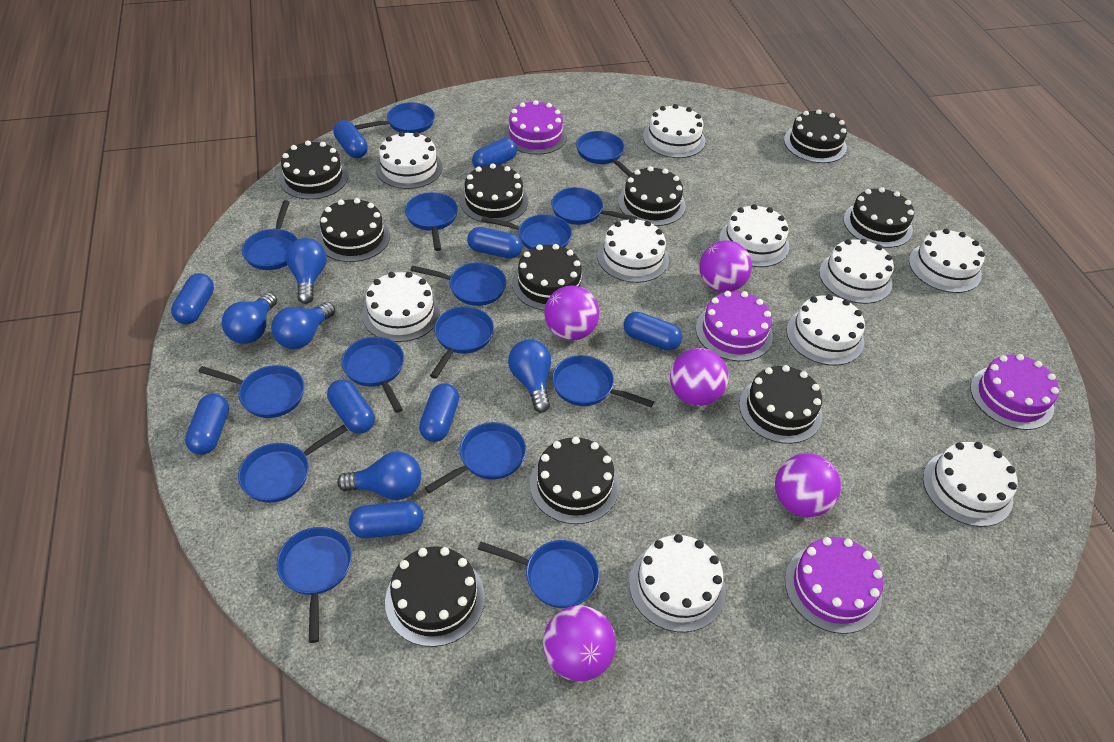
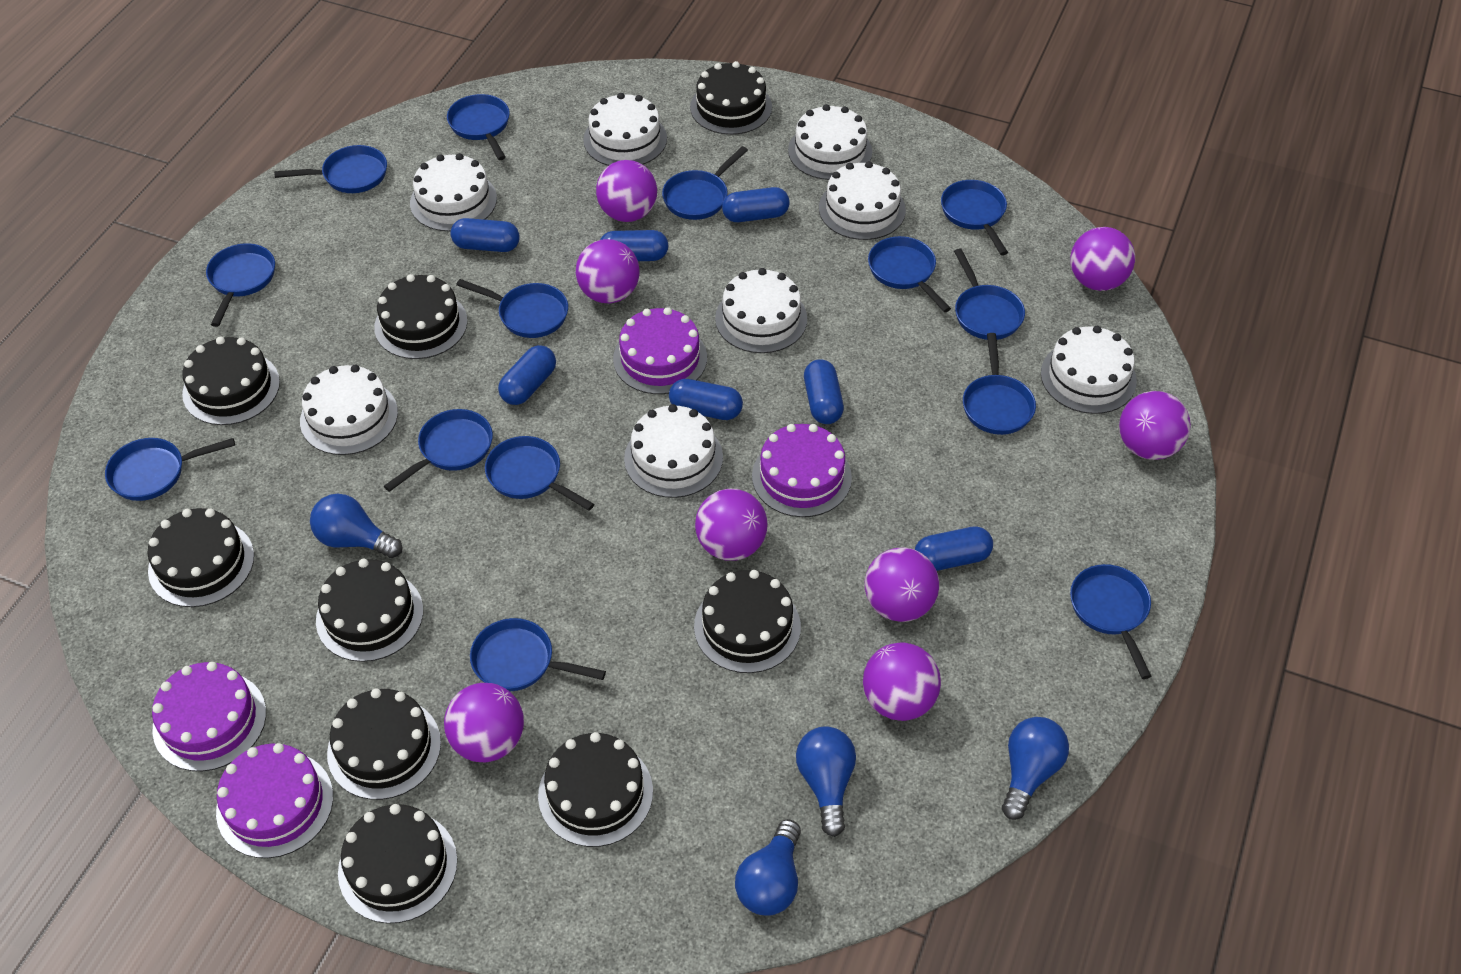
black cake: [279,141,348,199] [317,198,390,262] [385,546,485,647] [460,163,528,224] [512,244,586,311] [530,437,619,524] [618,166,686,226] [739,365,822,444] [784,109,847,163] [843,187,914,248] = 10 -> [147,508,254,607] [182,337,280,425] [316,559,423,662] [327,688,441,800] [338,804,457,924] [374,274,467,359] [538,732,653,847] [690,61,772,135] [694,570,801,673] = 9
blue capsule: [171,273,214,324] [185,394,229,455] [327,379,375,434] [333,120,368,158] [349,501,424,538] [419,383,459,442] [467,227,523,259] [472,138,517,168] [623,312,682,350] = 9 -> [450,218,520,252] [498,345,556,405] [600,230,668,261] [669,379,743,420] [722,187,790,222] [804,359,844,424] [915,526,993,571] = 7
blue light bulb: [222,292,277,344] [271,302,335,349] [286,238,327,304] [337,452,421,500] [508,339,551,413] = 5 -> [310,494,402,558] [735,819,801,916] [796,726,856,837] [1002,717,1069,820] = 4
blue pan: [199,365,304,418] [238,425,348,503] [242,200,298,270] [276,527,352,643] [342,337,404,413] [355,102,435,133] [405,192,458,251] [410,262,506,306] [425,422,526,493] [430,306,494,379] [478,540,599,608] [482,214,572,249] [551,187,637,225] [552,355,654,407] [576,131,632,177] = 15 -> [105,438,235,501] [206,243,275,327] [274,145,387,193] [384,409,493,492] [447,94,510,160] [456,279,568,338] [470,618,606,691] [485,436,594,511] [662,146,748,220] [868,236,951,312] [941,180,1008,255] [954,248,1025,340] [963,333,1036,435] [1070,564,1151,679] = 14
purple ball: [543,605,616,681] [544,286,599,340] [670,348,729,406] [699,240,752,293] [775,453,841,517] = 5 -> [444,683,524,762] [576,239,640,303] [596,160,657,222] [695,489,767,561] [863,642,941,721] [865,548,939,622] [1070,227,1135,291] [1119,391,1191,460] = 8
white cake: [362,272,440,342] [376,132,442,189] [597,218,669,283] [629,534,726,632] [643,104,705,158] [719,204,789,267] [787,294,865,365] [819,239,894,304] [909,229,985,293] [923,442,1018,527] = 10 -> [300,365,398,455] [410,153,497,231] [583,93,667,166] [624,404,723,498] [715,268,807,353] [788,104,872,180] [819,161,906,240] [1041,326,1137,414] = 8

